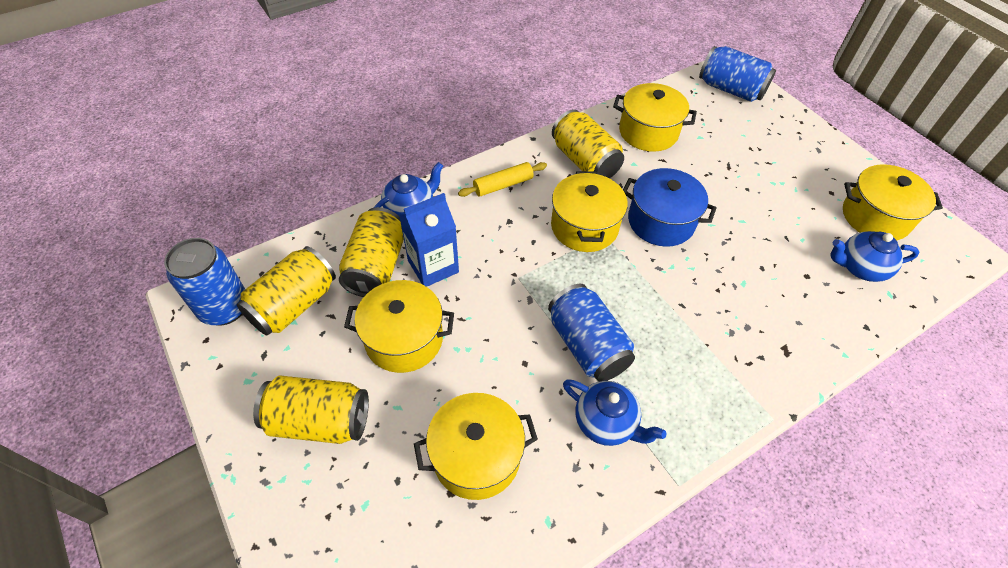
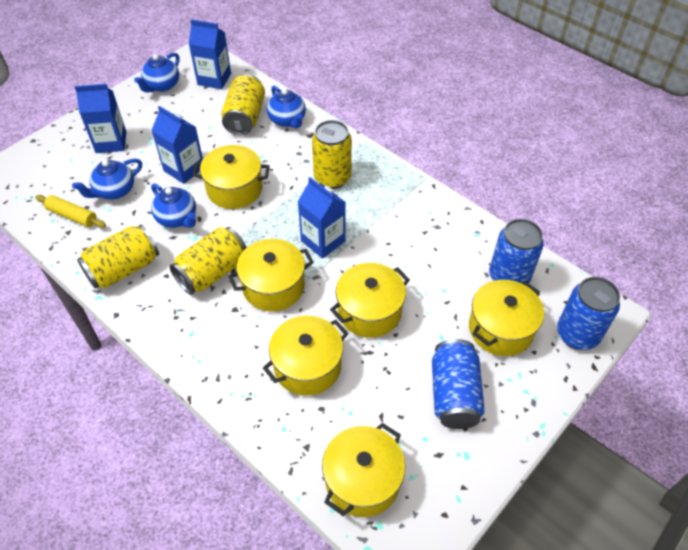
blue carton: [399,193,459,287] = 1 -> [75,84,126,153] [151,106,203,184] [189,19,231,89] [298,177,346,258] = 4
blue pot: [623,168,717,247] = 1 -> none = 0
blue teapot: [374,162,443,217] [563,379,667,446] [830,231,919,282] = 3 -> [72,158,142,200] [134,53,179,92] [151,184,196,228] [267,85,306,128] = 4
yellow pot: [344,280,454,373] [414,393,538,500] [551,171,628,252] [613,83,697,152] [843,164,943,241] = 5 -> [193,145,270,209] [228,239,314,311] [263,316,349,396] [322,423,405,517] [330,263,410,338] [469,280,544,356] = 6

